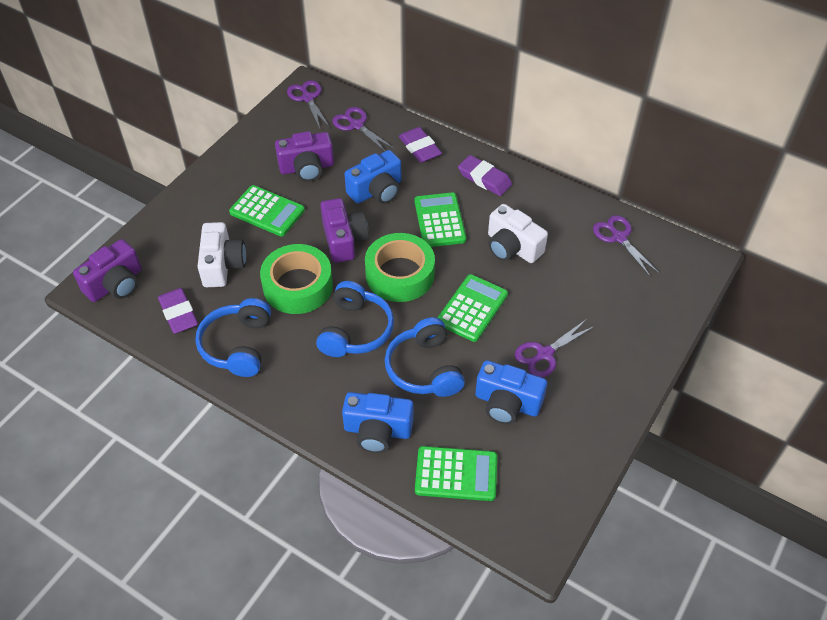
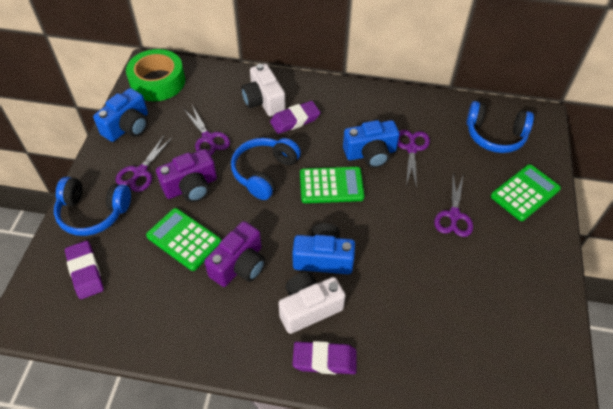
green calculator: [229,185,305,236] [414,193,466,247] [415,446,497,501] [437,274,508,342] = 4 -> [146,208,222,271] [300,167,364,203] [491,164,561,221] = 3
green tape: [260,244,333,314] [365,233,435,302] = 2 -> [126,49,185,101] = 1
purple camera: [73,239,142,302] [275,131,334,182] [320,198,369,263] = 3 -> [156,149,217,202] [204,221,266,287] = 2

